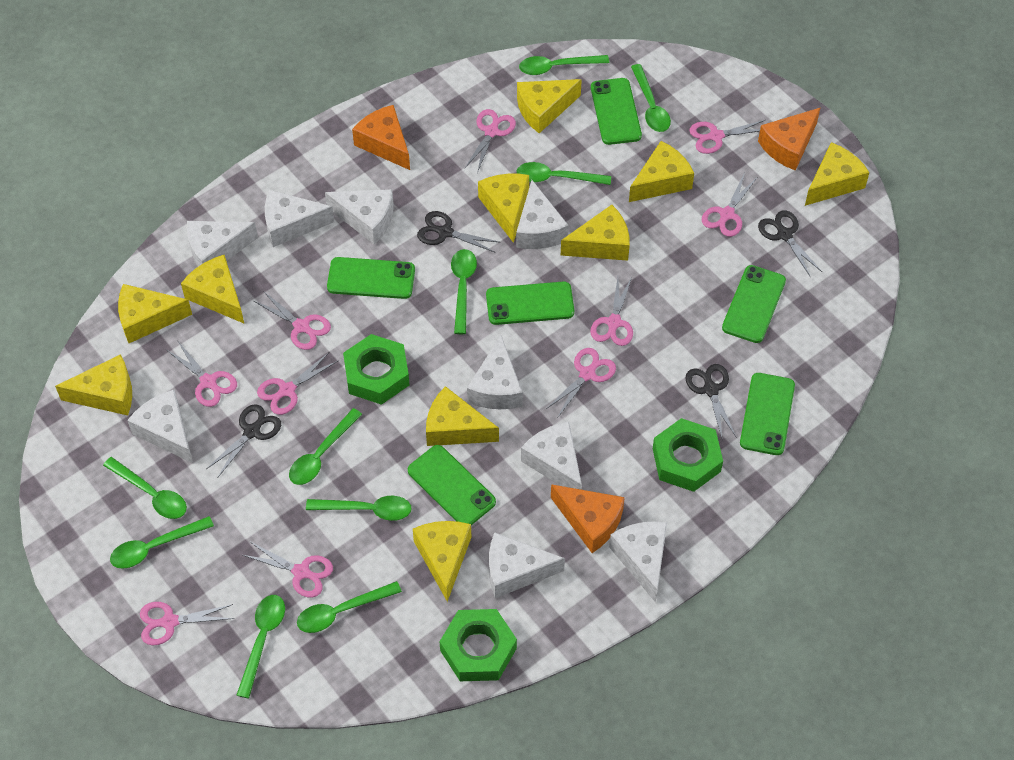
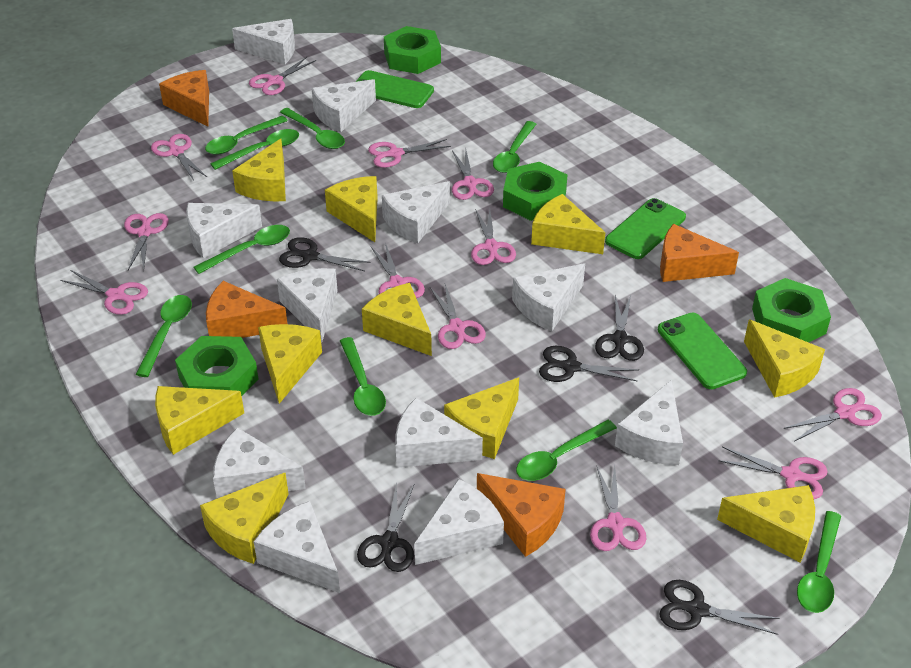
black scissors: [206,404,281,477] [417,211,501,253] [686,364,737,438] [758,210,822,276] = 4 -> [279,237,370,271] [357,482,415,572] [539,346,638,382] [595,295,644,361] [659,580,780,635] = 5
green nut: [343,334,409,405] [439,609,517,681] [653,418,723,492] = 3 -> [175,336,259,396] [384,26,441,74] [503,162,567,221] [752,278,831,342] = 4
green phone: [327,257,415,299] [408,445,496,525] [486,281,574,325] [591,78,642,145] [722,265,786,343] [740,373,795,455] = 6 -> [356,70,434,108] [605,198,686,259] [658,313,747,389] = 3
green spoon: [103,457,187,519] [110,516,214,569] [237,595,285,698] [289,408,362,485] [297,581,402,633] [306,496,412,521] [451,249,477,334] [517,162,611,185] [519,55,609,75] [631,64,671,132] = 10 -> [135,295,192,377] [194,225,290,274] [205,116,288,155] [210,129,299,170] [280,108,345,149] [340,337,386,416] [493,121,536,173] [516,420,617,481] [797,511,841,613] = 9
orange cheese: [352,105,410,170] [551,484,625,553] [758,108,820,171] = 3 -> [159,70,209,127] [206,281,287,338] [477,473,566,557] [660,224,739,282] = 4
pink scissors: [140,602,234,645] [167,340,237,407] [243,541,333,598] [254,291,331,350] [257,352,339,415] [465,109,516,173] [546,348,616,417] [590,277,633,346] [689,120,765,154] [702,173,757,237] = 10 -> [60,270,148,315] [124,213,169,270] [151,134,207,181] [249,57,316,95] [368,139,451,168] [371,243,425,298] [430,284,486,349] [452,149,494,200] [471,209,516,265] [590,465,646,551] [718,447,828,499] [783,388,882,441] = 12
white cheese: [127,390,193,463] [187,221,258,266] [265,190,334,247] [325,189,394,245] [467,335,523,409] [489,532,565,598] [516,180,569,249] [521,422,582,490] [609,521,667,603] = 9 -> [186,203,262,259] [213,427,306,498] [232,19,295,64] [253,501,340,593] [277,268,338,343] [312,79,376,132] [382,181,450,243] [395,398,483,468] [414,479,504,565] [512,263,585,331] [615,380,683,465] = 11

